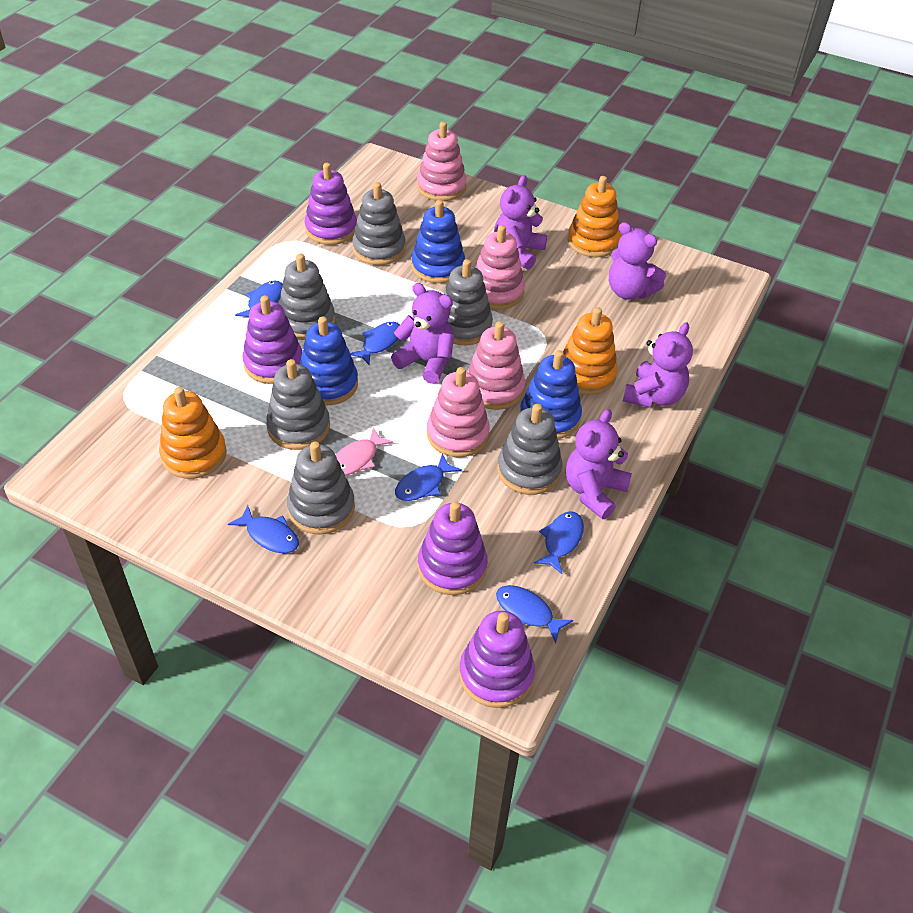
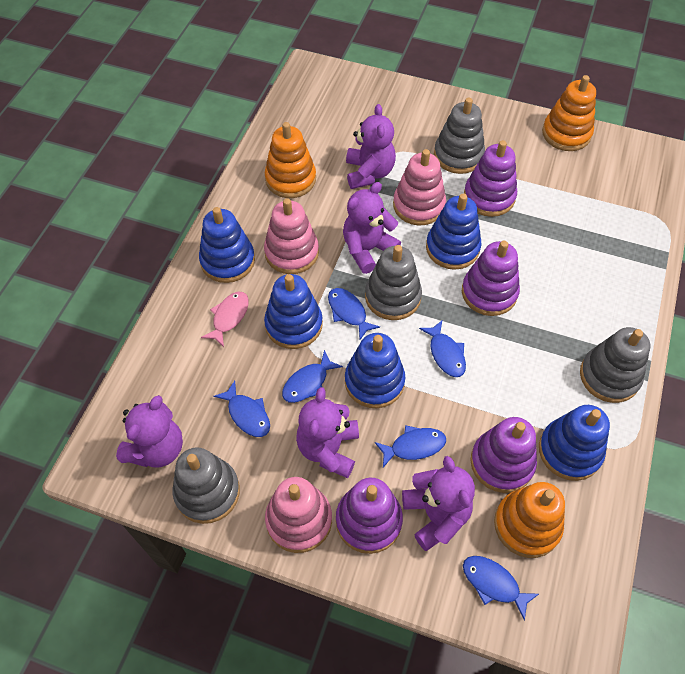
blue stacking toy: [300,317,358,405] [411,200,465,283] [520,350,582,439] = 3 -> [199,207,255,283] [264,274,323,349] [345,333,406,408] [426,194,481,270] [539,405,610,481] = 5
grey stacking toy: [266,359,330,450] [279,254,335,340] [287,442,355,535] [352,182,406,265] [443,259,493,345] [497,404,562,495] = 6 -> [173,447,240,524] [365,245,422,320] [434,98,485,174] [580,327,650,403] = 4
pink stacking toy: [417,122,467,201] [427,367,490,457] [467,321,525,410] [475,225,525,310] = 4 -> [264,198,319,274] [265,477,332,553] [393,149,446,225] = 3

